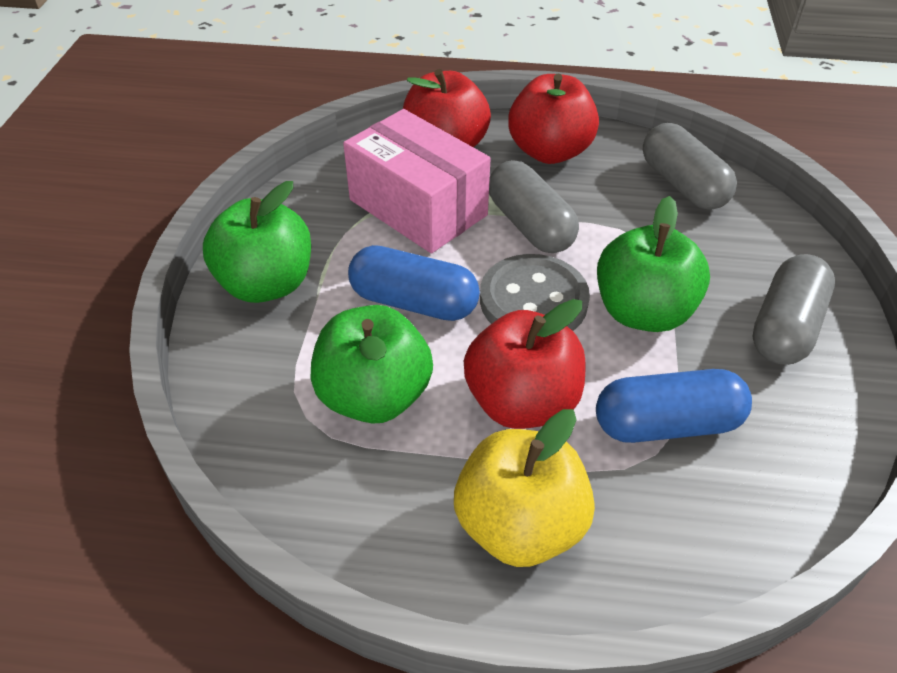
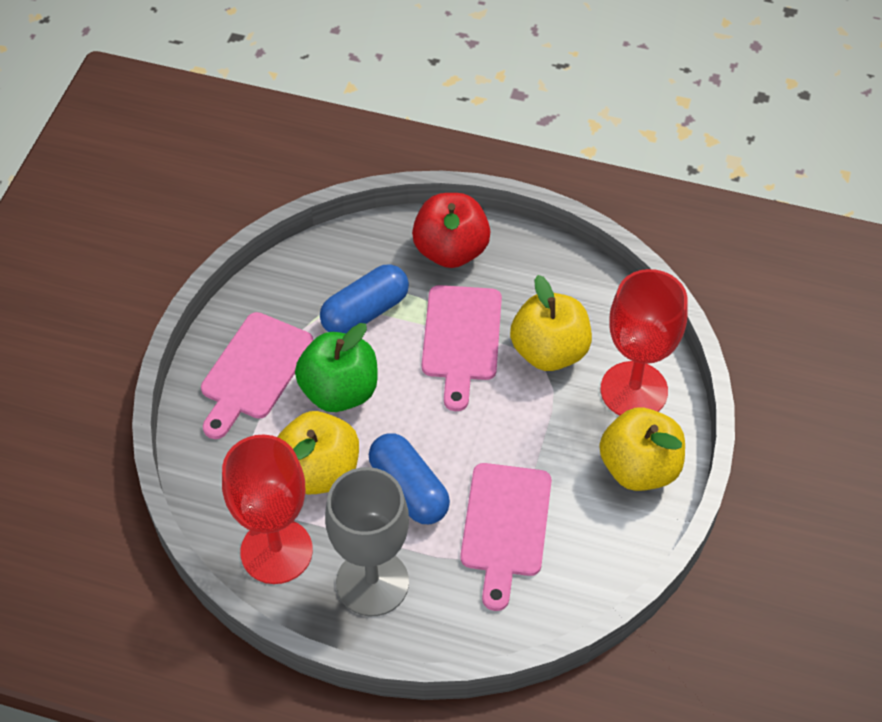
green apple: [203,181,311,303] [310,305,433,424] [597,196,710,332] = 3 -> [295,323,378,412] = 1
grey button: [480,254,590,331] = 1 -> none = 0
grey capsule: [489,160,579,253] [643,123,737,210] [752,254,835,365] = 3 -> none = 0
grey goblet: none = 0 -> [325,467,409,616] = 1
pink box: [343,109,491,253] = 1 -> none = 0
pink cutting board: none = 0 -> [201,312,313,439] [422,285,502,411] [460,463,552,611] = 3
red apple: [403,69,491,148] [464,299,585,429] [508,73,599,164] = 3 -> [412,193,491,268] = 1
red goblet: none = 0 -> [222,435,313,584] [601,269,687,415] = 2
yellow apple: [454,409,595,567] = 1 -> [277,411,359,494] [510,275,592,371] [600,408,685,491] = 3

